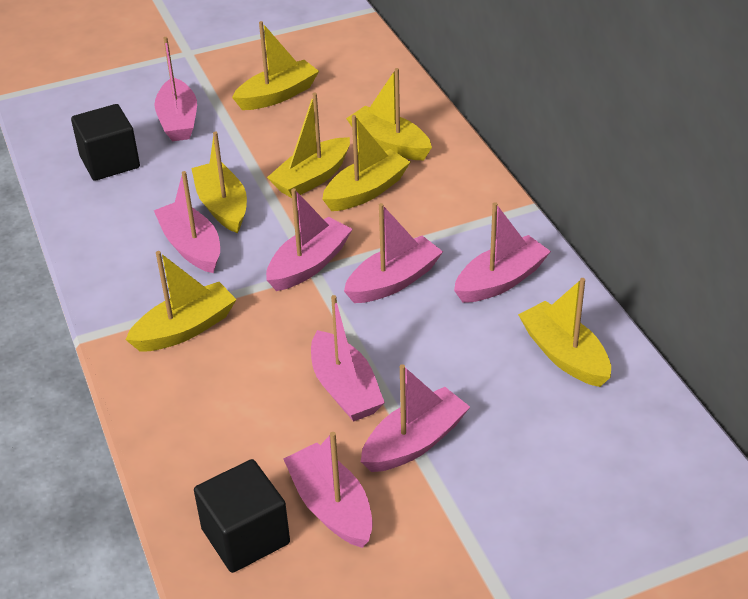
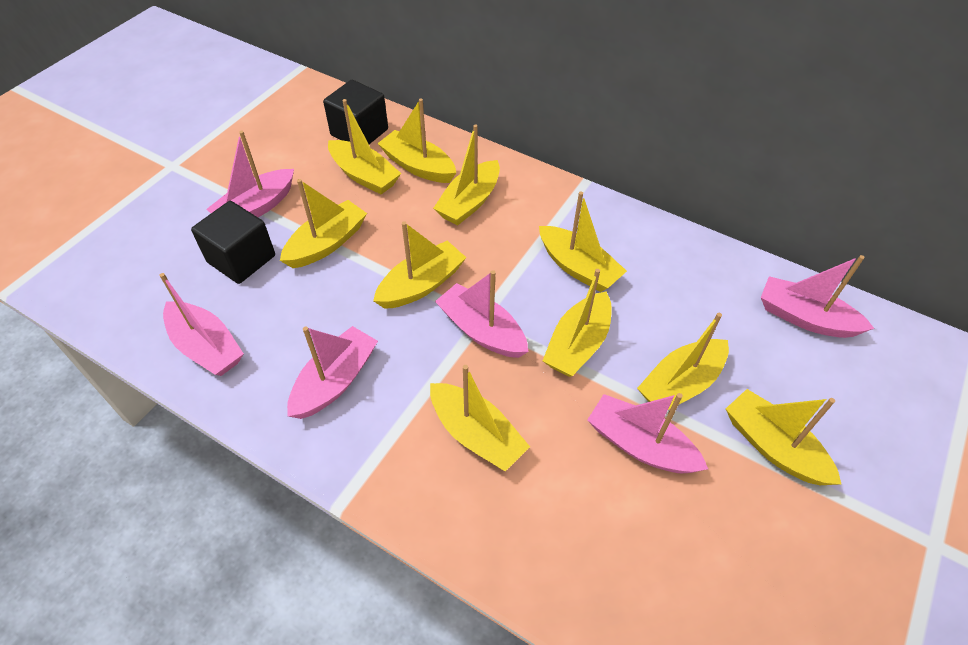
pink boat: [154,37,197,141] [154,171,220,273] [266,188,352,291] [283,432,373,548] [311,295,385,422] [344,203,443,303] [361,364,470,472] [454,202,551,303] = 8 -> [159,273,244,376] [207,131,294,217] [287,326,378,419] [435,270,529,358] [587,393,708,473] [761,255,875,338] = 6
yellow boat: [125,251,237,351] [191,132,247,233] [232,21,319,110] [267,92,350,198] [322,115,410,211] [346,68,432,160] [518,278,611,387] = 7 -> [280,179,367,268] [328,99,401,194] [373,221,466,309] [377,99,456,183] [430,365,530,471] [433,124,500,225] [539,191,627,292] [542,269,612,377] [637,313,729,410] [726,389,841,485] = 10

